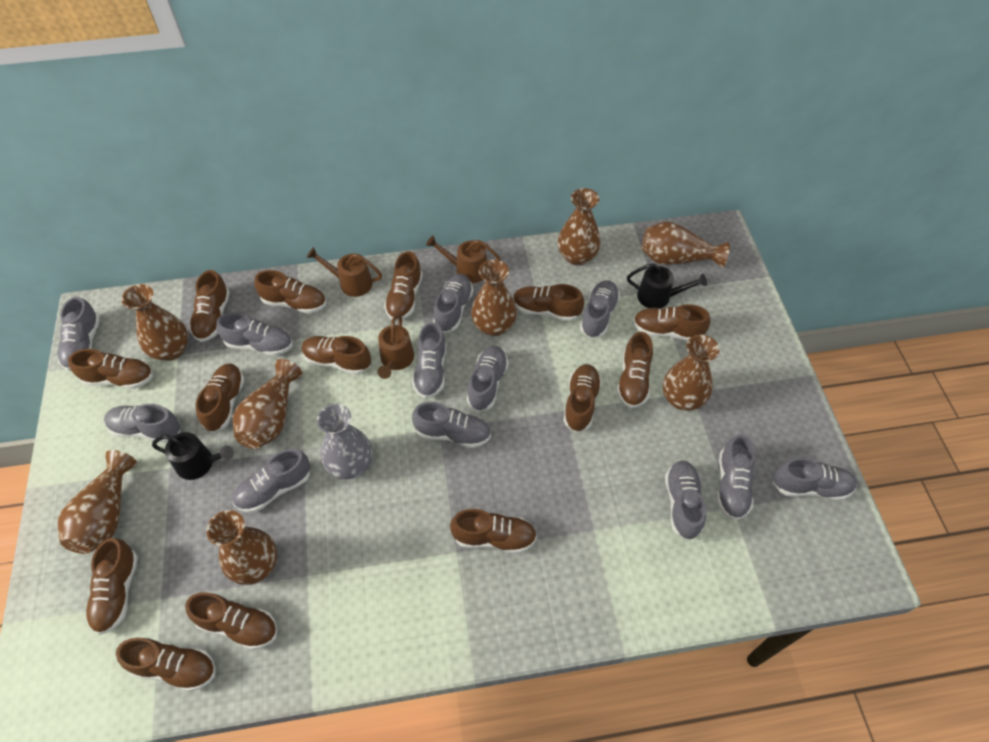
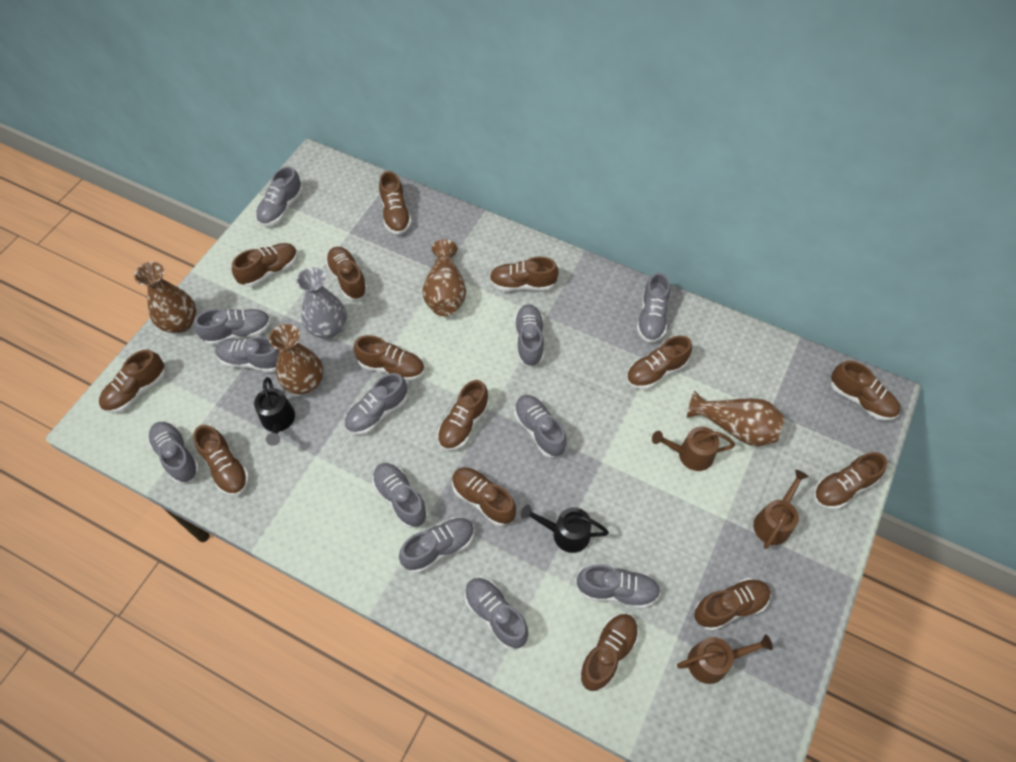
brown vase: [58,450,137,554] [122,284,188,361] [206,510,277,585] [233,359,303,449] [471,260,517,336] [558,188,601,265] [642,222,730,268] [663,335,719,411] = 8 -> [134,262,196,333] [269,324,323,394] [422,239,466,316] [687,391,785,446] = 4

